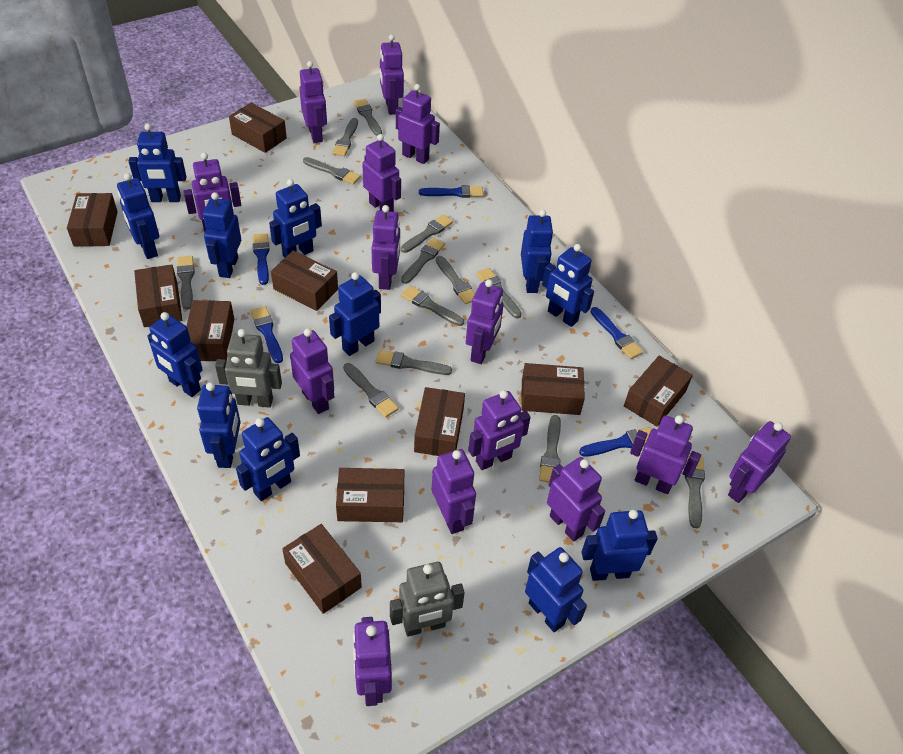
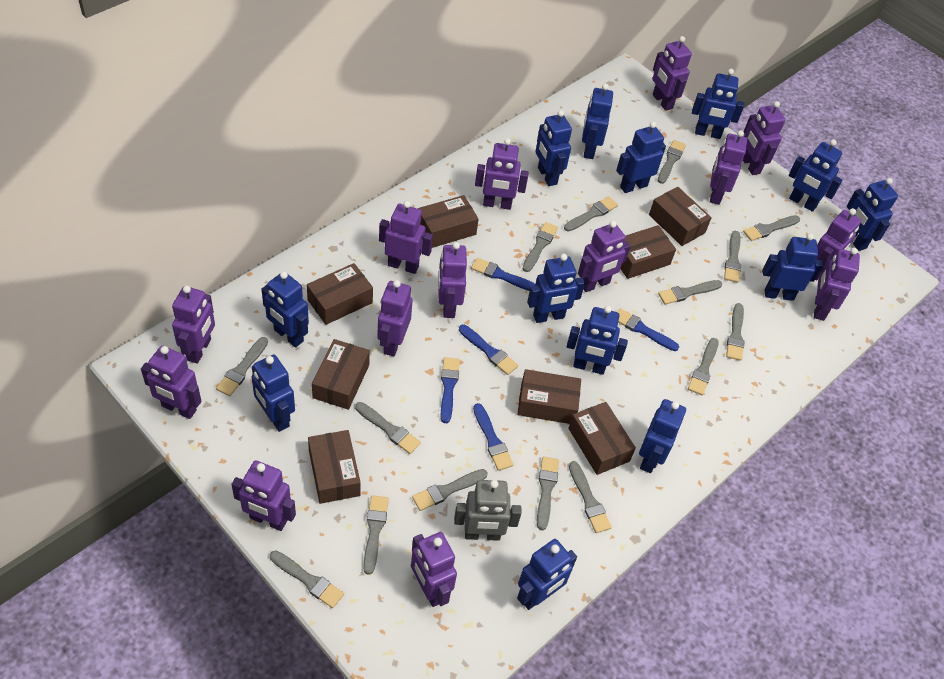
blue robot: [117,173,159,259] [129,123,186,202] [147,312,203,397] [197,382,241,468] [203,192,241,278] [236,417,300,501] [269,179,322,258] [329,272,381,356] [521,210,553,293] [525,547,587,632] [542,244,594,327] [582,510,657,581] = 12 -> [252,355,295,432] [261,271,309,347] [517,539,577,610] [527,254,585,323] [535,110,572,186] [566,306,628,375] [582,84,613,159] [616,122,666,193] [639,399,686,473] [692,69,744,139] [762,233,823,301] [789,139,842,212] [847,178,898,251] = 13
brown box: [67,193,118,247] [134,264,182,327] [186,300,234,361] [229,103,287,153] [271,250,338,311] [282,524,362,614] [336,468,405,522] [414,387,465,456] [521,363,585,415] [624,356,693,427] = 10 -> [307,263,373,325] [308,430,361,504] [312,339,370,410] [418,195,479,248] [517,369,581,424] [568,402,636,475] [620,225,676,279] [649,187,712,246] = 8
grey brush: [177,256,195,310] [303,157,361,185] [332,118,358,156] [343,363,399,418] [354,99,382,136] [376,350,452,375] [401,214,453,253] [401,238,445,284] [401,286,464,326] [436,256,475,304] [476,268,522,319] [539,415,561,483] [685,455,705,528] = 13 -> [216,337,268,396] [270,550,344,608] [355,402,421,454] [363,495,389,575] [412,469,488,511] [523,222,558,272] [537,456,559,530] [564,196,618,232] [569,461,612,533] [658,140,686,184] [658,280,722,305] [688,338,719,395] [724,231,741,283] [726,303,745,361] [743,215,800,241] = 15
grey robot: [215,329,282,408] [390,562,465,637] = 2 -> [454,480,522,541] = 1

